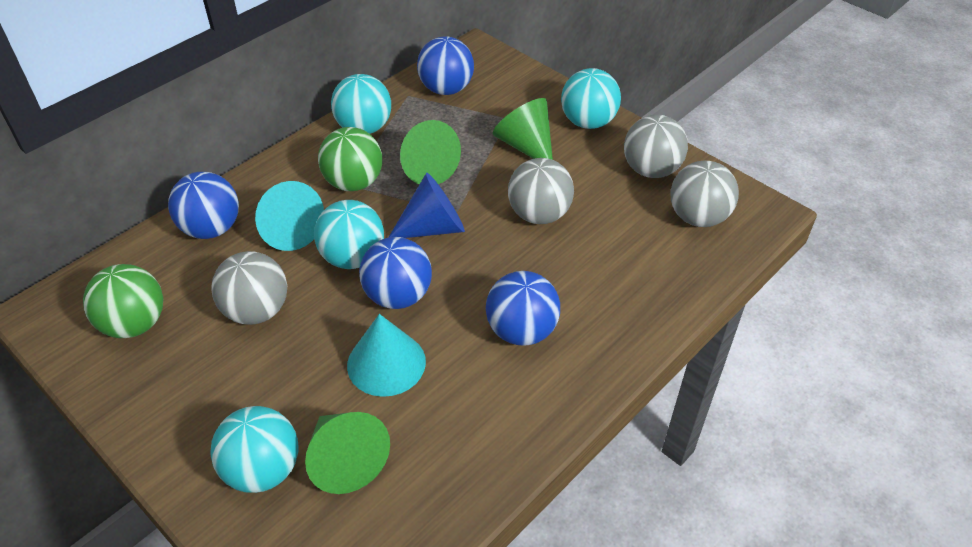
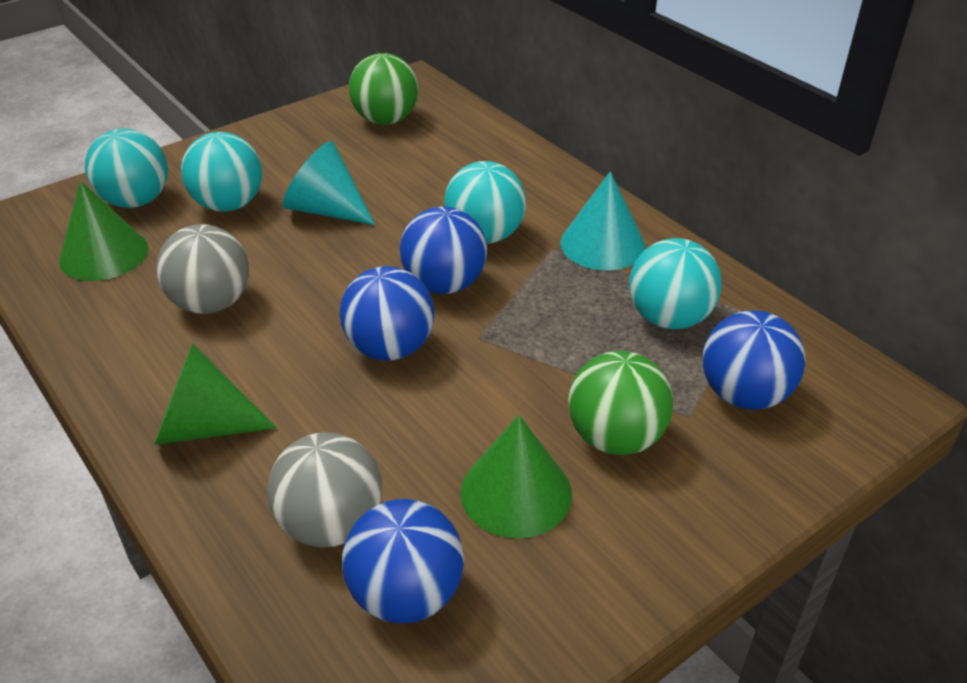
blue cone: [388,173,465,238] = 1 -> none = 0
grey ball: [211,251,287,325] [508,158,574,224] [624,115,688,178] [670,161,739,227] = 4 -> [156,224,249,314] [267,432,382,548] = 2

